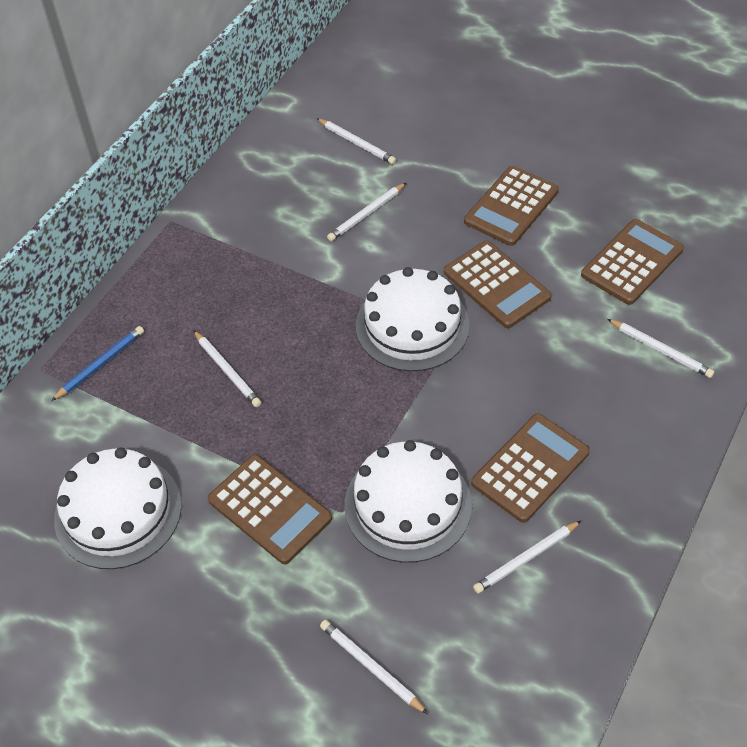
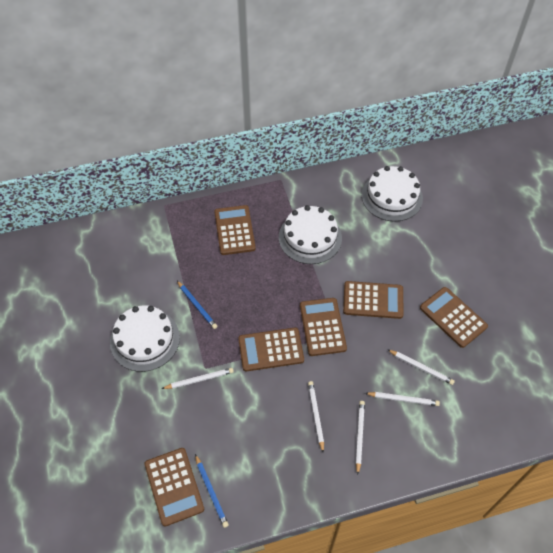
blue pencil: [51,326,144,401] = 1 -> [177,281,217,329] [195,454,229,528] = 2
brown calculator: [208,454,332,564] [444,241,552,328] [464,166,559,246] [471,413,590,523] [581,219,684,305] = 5 -> [144,448,204,527] [214,205,256,255] [238,328,304,372] [300,298,347,356] [343,281,404,319] [420,287,488,348] = 6
white pencil: [193,330,262,407] [316,118,396,164] [320,620,428,714] [327,183,406,241] [473,520,582,593] [607,319,715,378] = 6 -> [162,368,234,389] [308,381,324,453] [356,401,365,475] [365,392,440,406] [387,349,455,385] = 5

